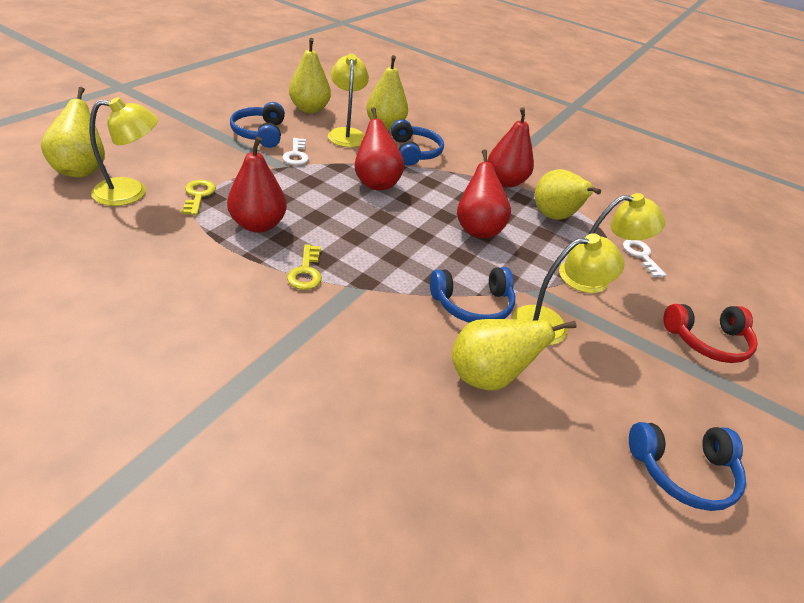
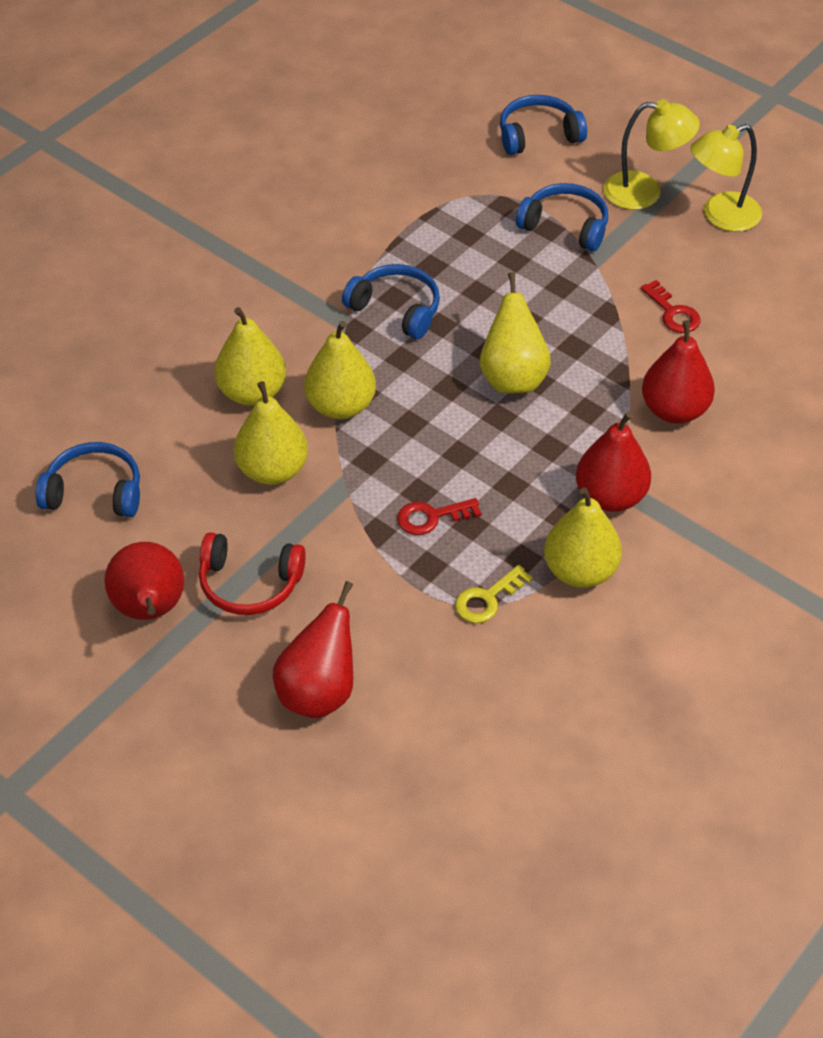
red key: none = 0 -> [397,498,482,535] [641,280,701,333] = 2
white key: [282,138,309,165] [623,240,667,277] = 2 -> none = 0
yellow key: [181,180,216,215] [287,244,322,290] = 2 -> [455,565,533,623] = 1
yellow lamp: [89,97,158,206] [328,54,369,147] [512,233,625,345] [559,193,665,293] = 4 -> [603,99,700,210] [690,124,762,232] = 2

